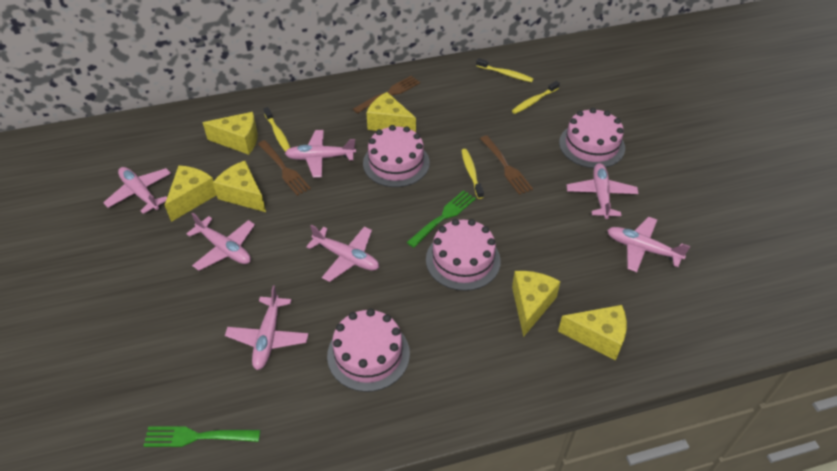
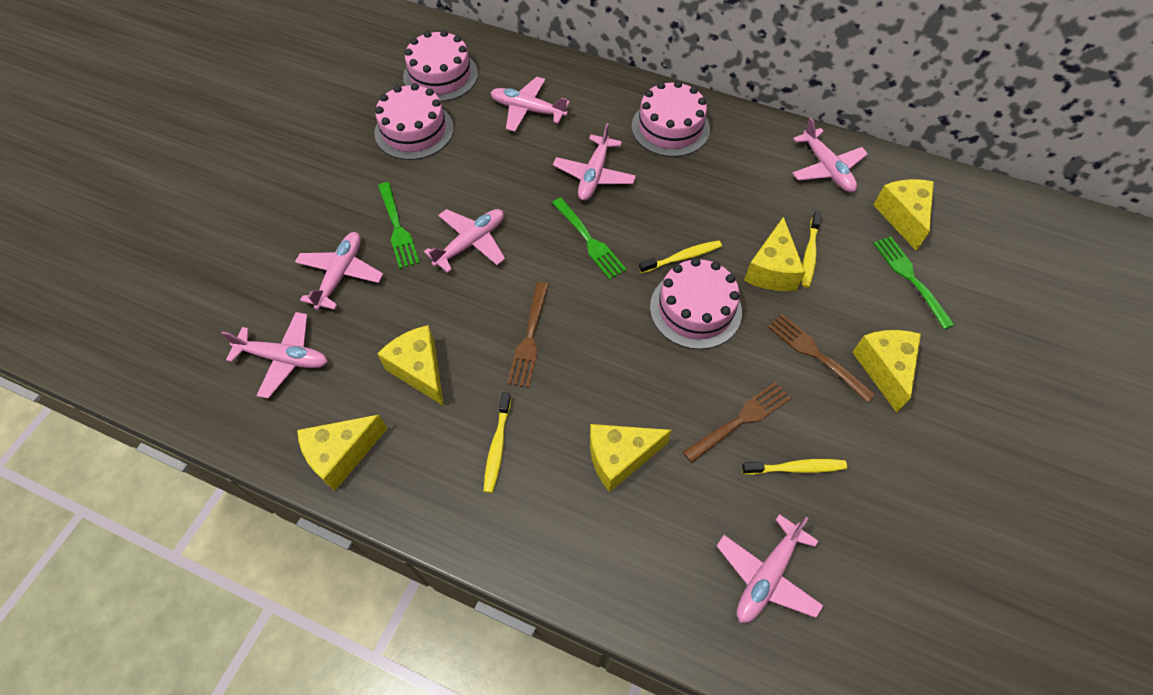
green fork: [143,426,260,447] [407,190,476,248] = 2 -> [378,182,420,269] [552,198,627,280] [873,236,955,329] = 3

